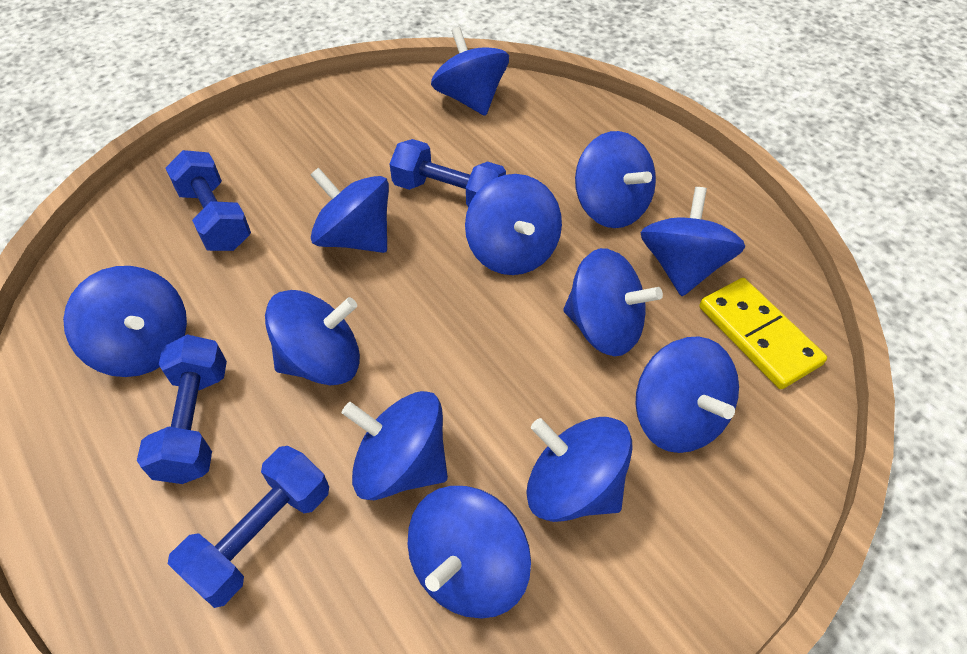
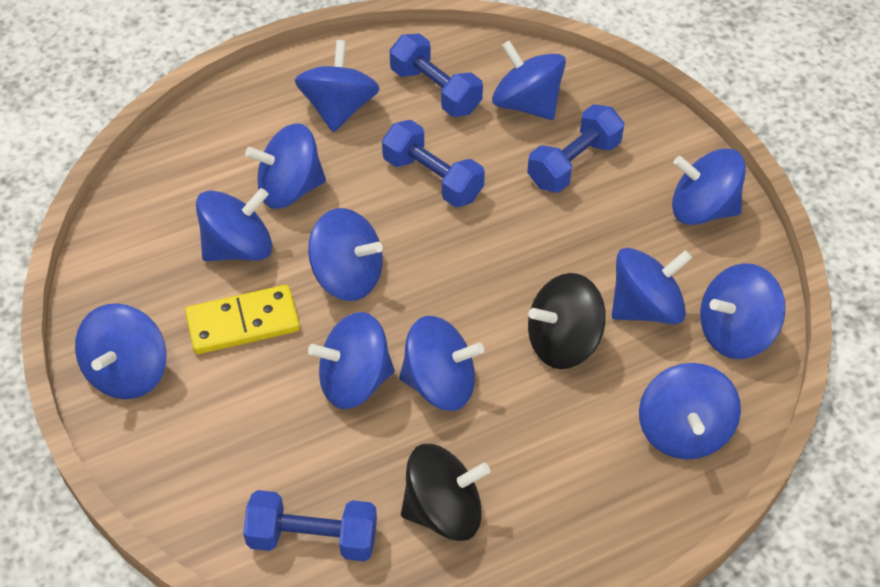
black spinning top: none = 0 -> [401,444,490,541] [528,273,606,369] = 2

